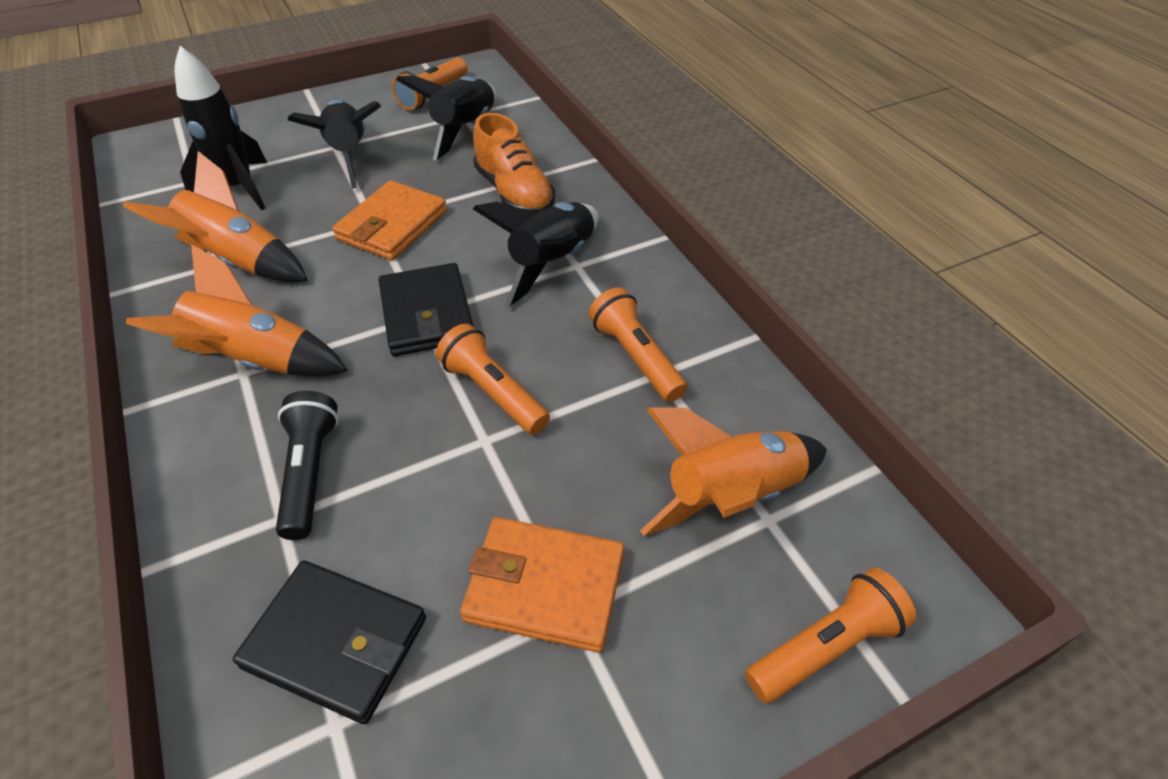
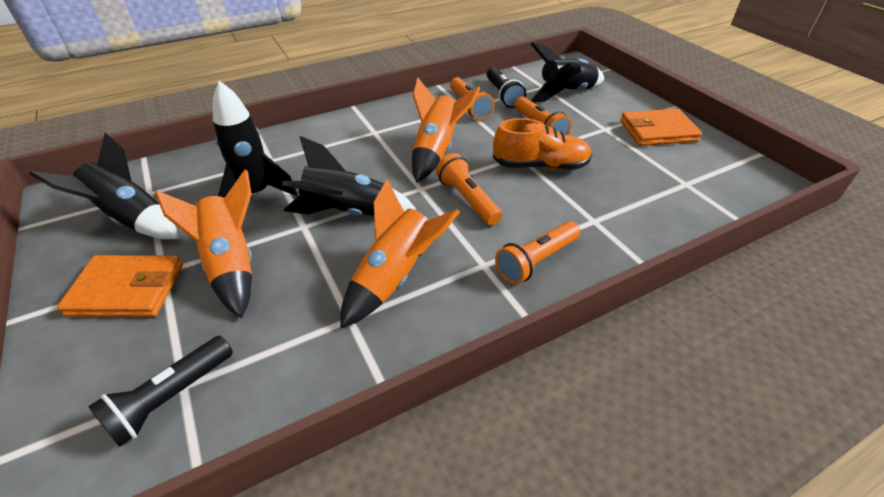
black flashlight: [276,391,339,540] = 1 -> [88,336,233,447] [487,67,526,108] = 2
black wallet: [233,560,426,724] [379,263,474,356] = 2 -> none = 0

